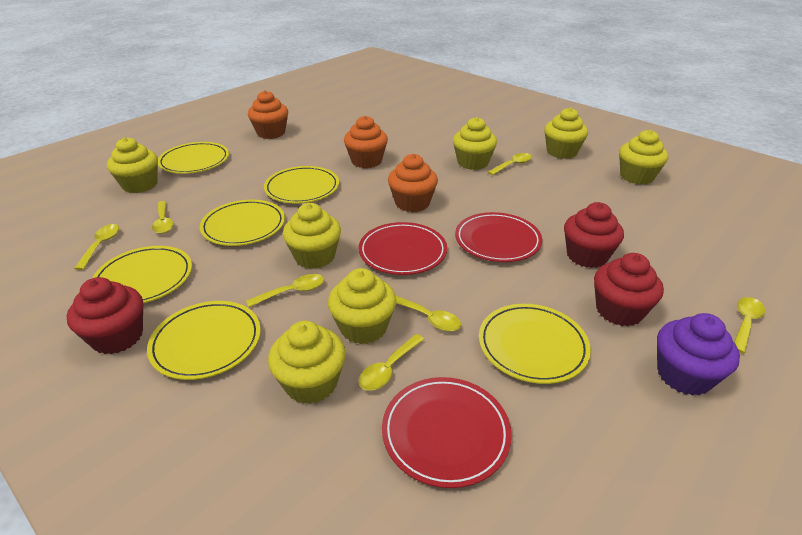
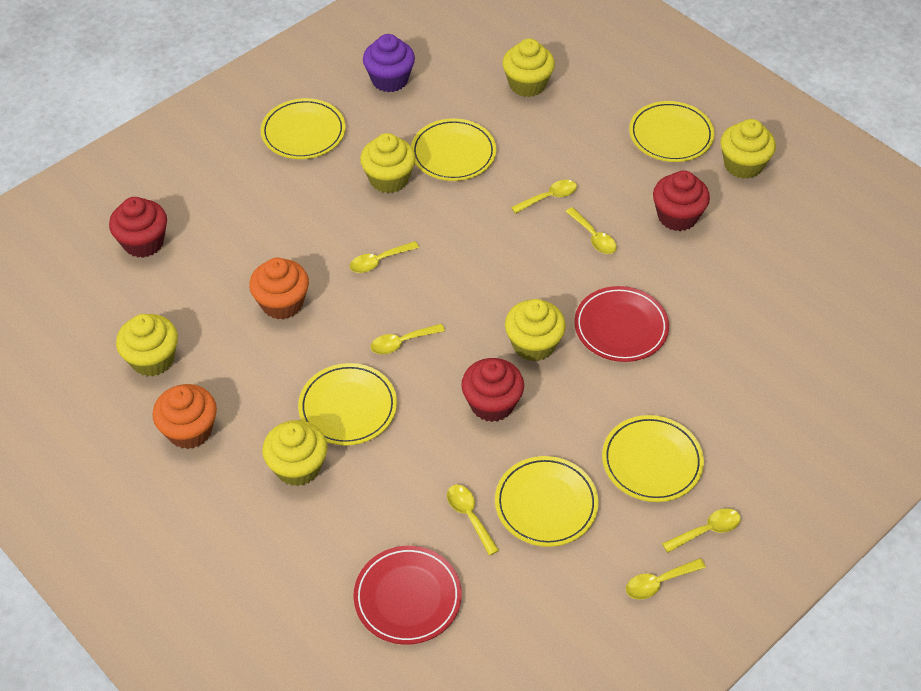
orange cupcake: [248,90,288,139] [344,116,388,168] [388,154,438,212] = 3 -> [153,384,217,449] [249,258,309,319] = 2
red plate: [359,222,447,275] [382,377,512,488] [455,212,542,262] = 3 -> [353,546,462,645] [574,286,669,362] = 2
yellow cupcake: [107,137,158,193] [268,321,346,404] [283,203,341,269] [328,268,396,344] [453,117,497,170] [544,108,588,159] [619,130,668,185] = 7 -> [116,314,178,377] [262,420,327,486] [360,133,416,193] [503,38,555,97] [505,299,566,362] [720,119,776,179] = 6

